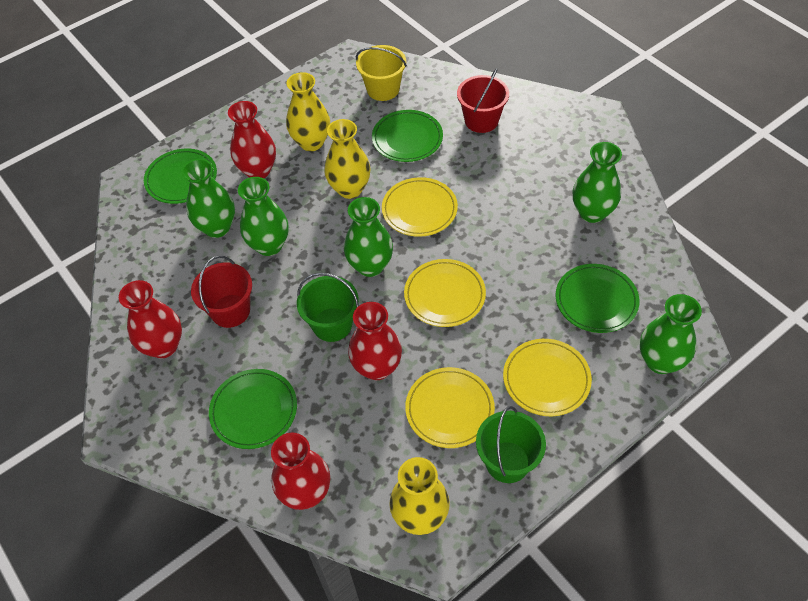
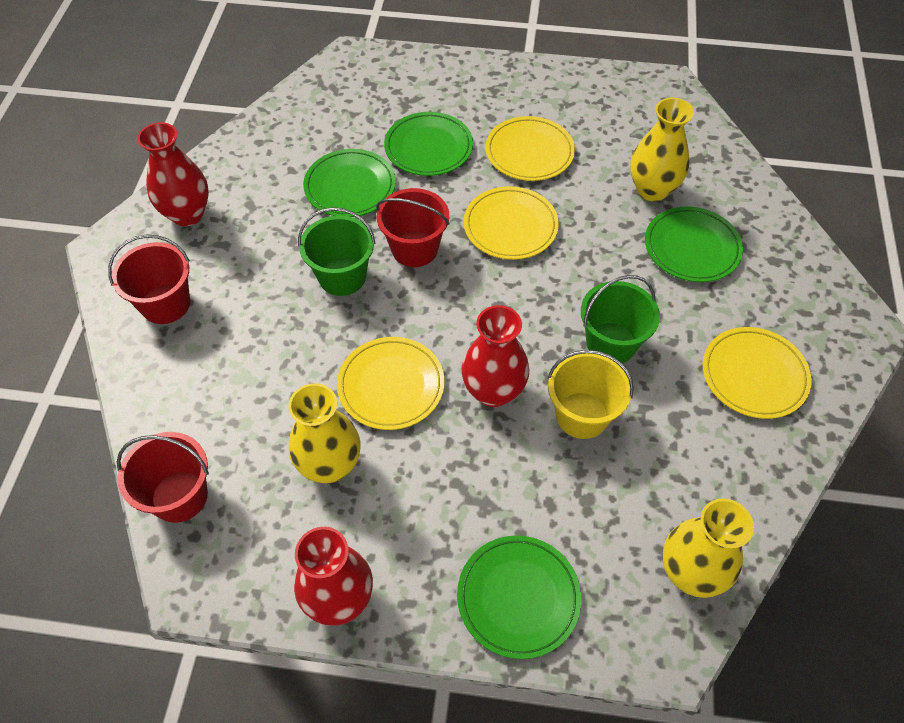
green vase: [182,159,235,238] [238,177,289,256] [344,197,393,277] [573,142,622,223] [640,294,702,374] = 5 -> none = 0
red bucket: [191,255,252,328] [457,68,509,133] = 2 -> [108,234,190,324] [117,432,209,523] [376,188,450,267] = 3
red vase: [119,280,182,359] [228,101,276,178] [271,433,330,510] [348,302,402,380] = 4 -> [137,122,209,226] [294,527,373,626] [461,305,529,407] = 3

